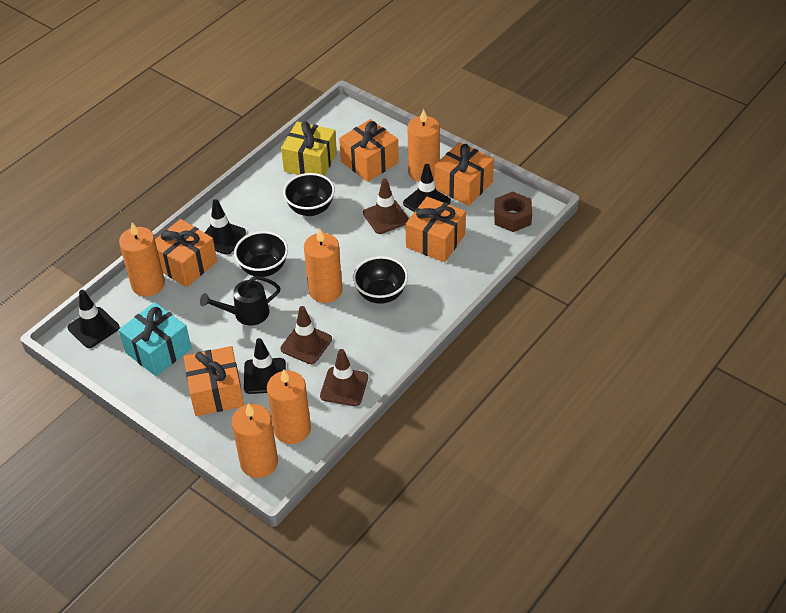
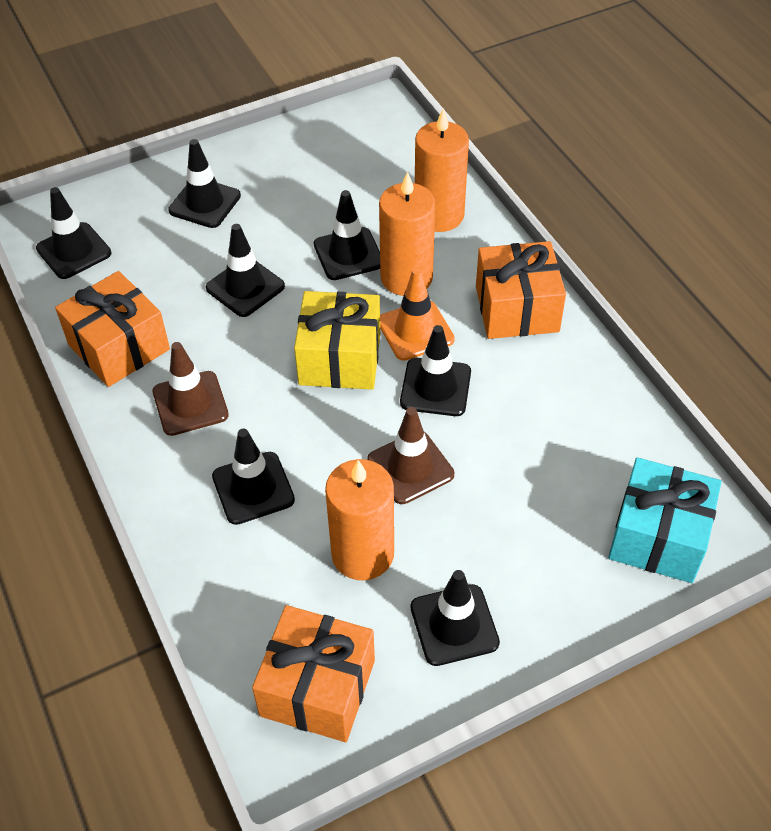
black bowl: [234,231,288,277] [283,173,335,216] [353,256,408,304] = 3 -> none = 0
black traffic cone: [68,290,120,348] [205,199,246,255] [244,338,286,394] [403,164,451,212] = 4 -> [36,187,111,279] [168,139,241,228] [206,224,285,317] [212,429,295,525] [314,190,380,280] [400,325,471,416] [411,570,500,666] = 7
black watering can: [200,276,281,326] = 1 -> none = 0
brown nut: [494,191,532,232] = 1 -> none = 0
brown traffic cone: [281,306,332,364] [320,349,368,406] [363,179,409,234] = 3 -> [153,342,229,436] [367,407,454,504] = 2
orange candle: [119,222,165,296] [231,404,278,478] [267,369,311,444] [304,228,342,303] [408,109,440,182] = 5 -> [325,459,394,581] [379,171,435,296] [415,108,469,232] = 3
orange gift: [155,219,217,287] [184,346,244,416] [339,119,399,182] [406,197,466,262] [435,142,494,206] = 5 -> [55,271,170,387] [252,605,375,742] [476,241,566,339] = 3
orange traffic cone: none = 0 -> [380,268,455,361] = 1

